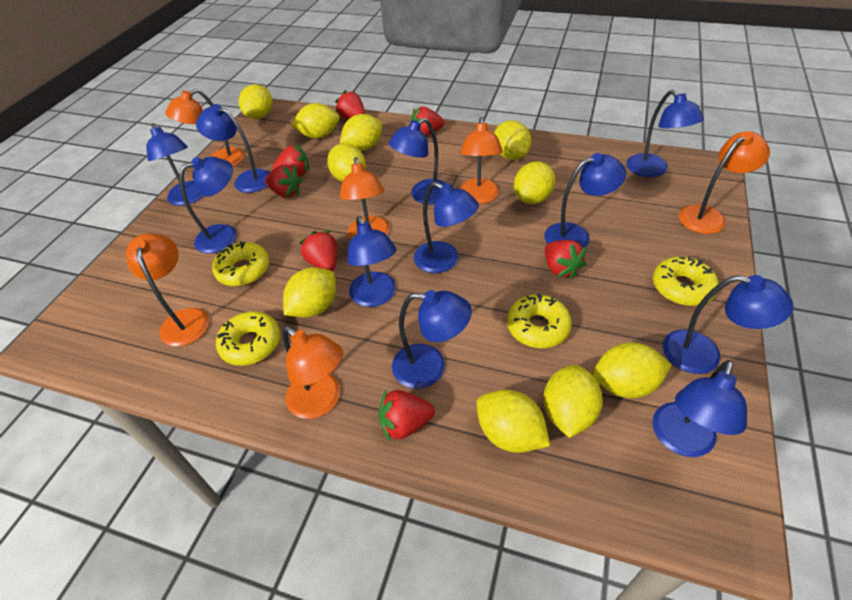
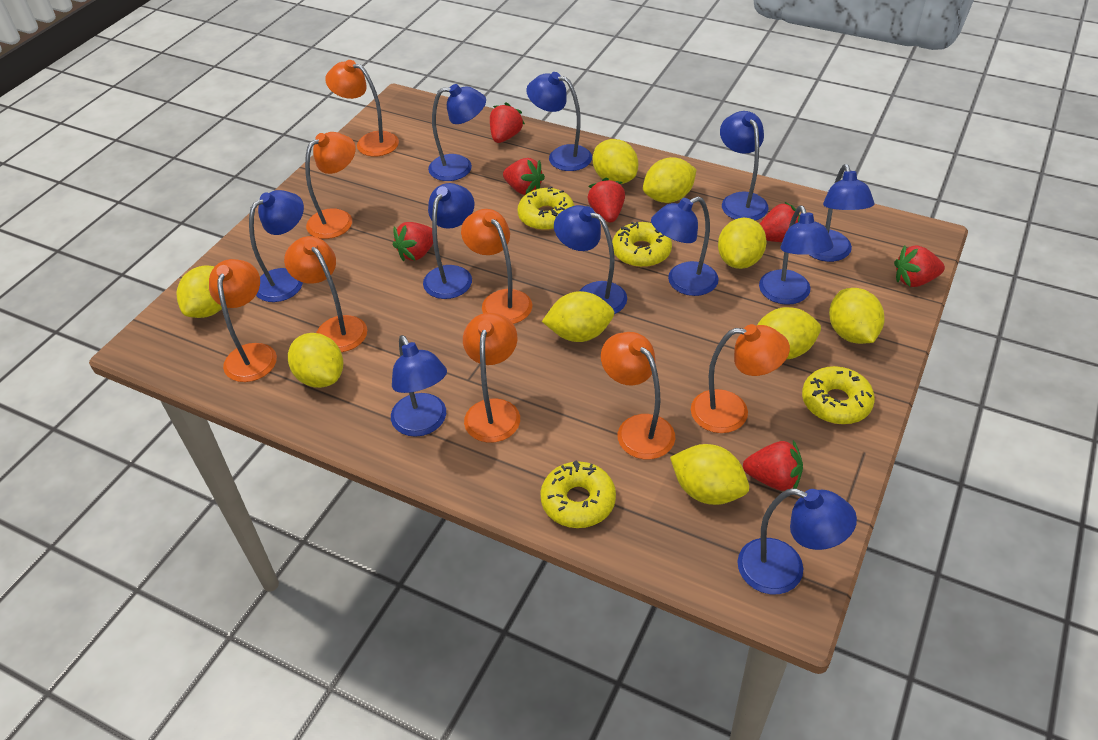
orange lamp: [126,233,209,347] [165,89,244,167] [282,326,343,419] [340,157,390,239] [460,117,503,204] [679,131,770,234] = 6 -> [209,259,277,382] [284,236,367,352] [305,132,356,239] [325,60,399,156] [461,209,532,324] [463,313,520,443] [601,332,675,459] [691,324,790,433] = 8
yellow lemon: [239,84,272,119] [283,267,336,318] [291,103,340,139] [327,143,366,182] [340,114,382,151] [477,390,550,453] [494,120,531,160] [514,161,555,204] [543,365,603,438] [593,342,671,398] = 10 -> [176,265,222,318] [288,333,343,388] [542,291,614,342] [593,139,638,184] [643,157,697,203] [670,444,749,505] [718,218,767,269] [757,307,821,359] [829,288,885,344] = 9

